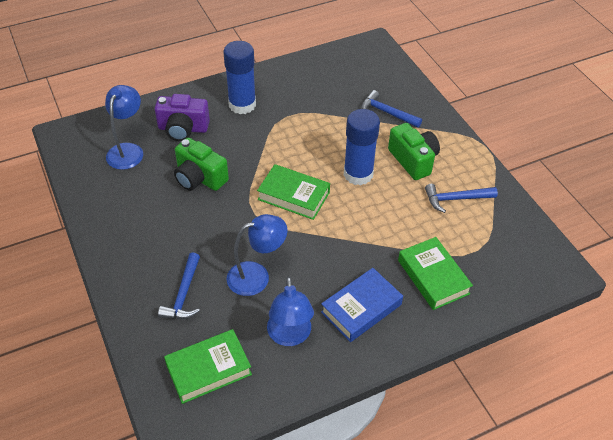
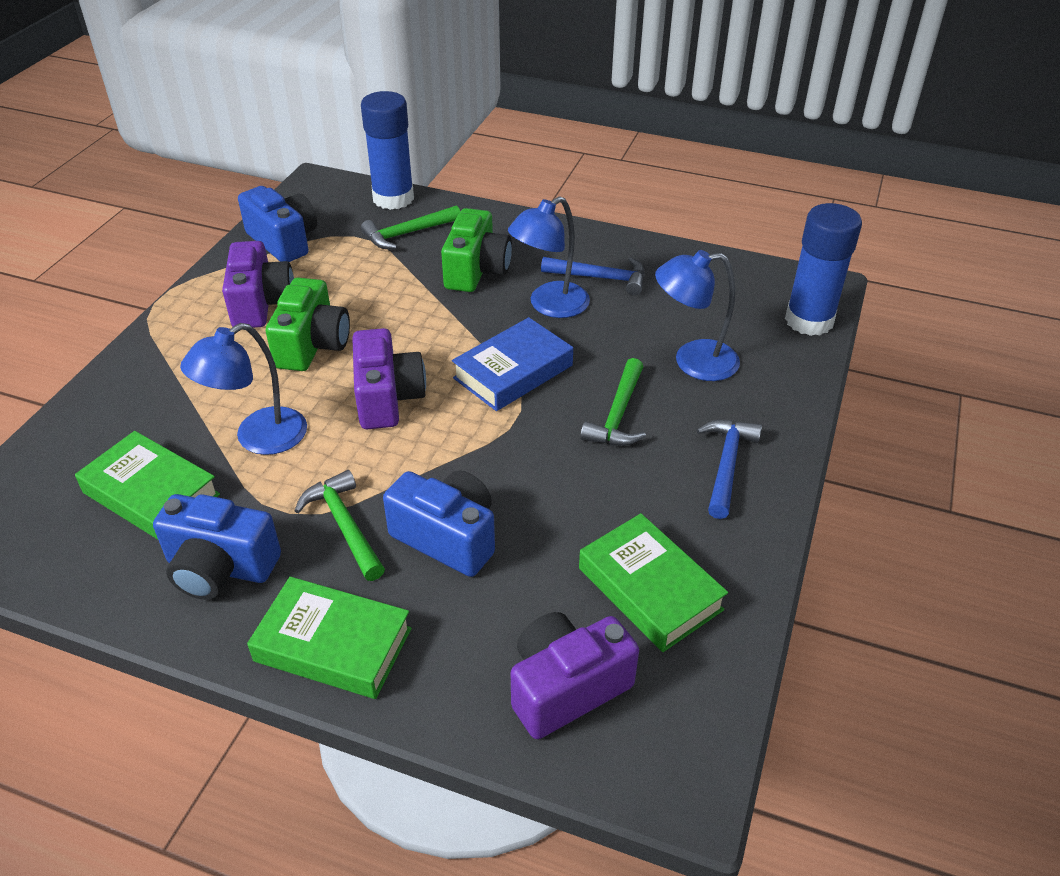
blue camera: none = 0 -> [153,494,281,600] [238,186,317,262] [383,470,495,577] = 3
blue hammer: [158,252,200,319] [361,90,422,128] [425,184,498,213] = 3 -> [541,257,645,296] [697,420,762,519] = 2
green hammer: none = 0 -> [294,470,385,581] [361,205,460,249] [580,358,646,446] = 3
purple camera: [155,94,210,141] = 1 -> [222,241,294,328] [352,328,426,429] [511,612,639,739] = 3

